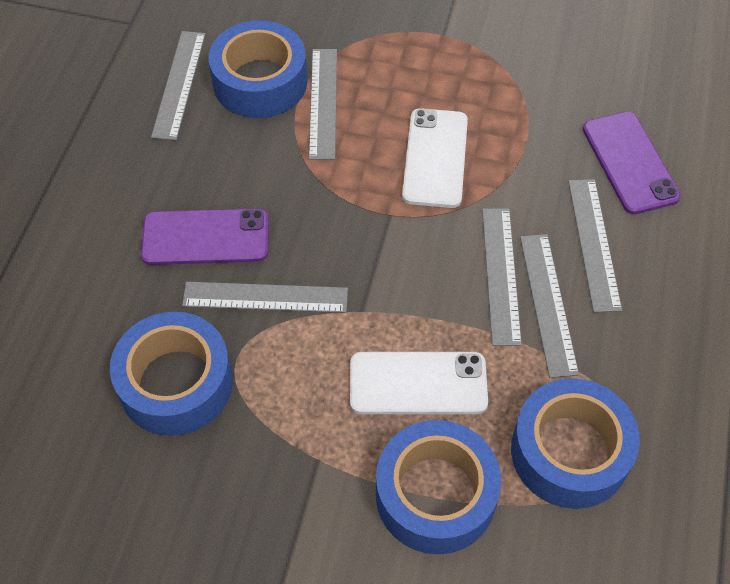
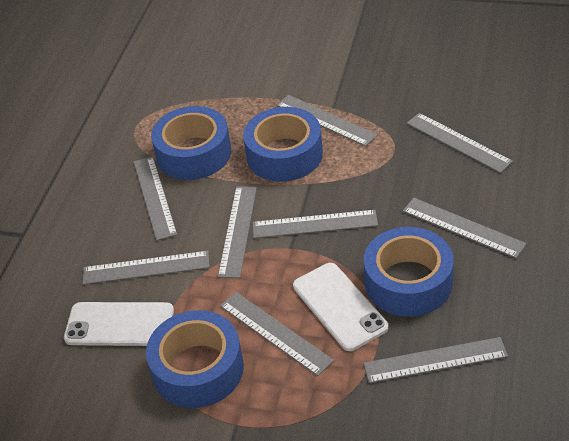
grey ruler: [151,31,206,141] [182,282,348,313] [309,49,337,160] [482,209,522,346] [520,234,579,378] [568,179,622,313] = 6 -> [83,251,210,285] [134,156,177,241] [218,186,257,278] [220,292,334,376] [253,210,378,238] [277,95,377,147] [363,337,508,383] [403,198,527,258] [407,113,513,173] = 9
purple phone: [141,208,269,265] [583,112,681,214] = 2 -> none = 0

